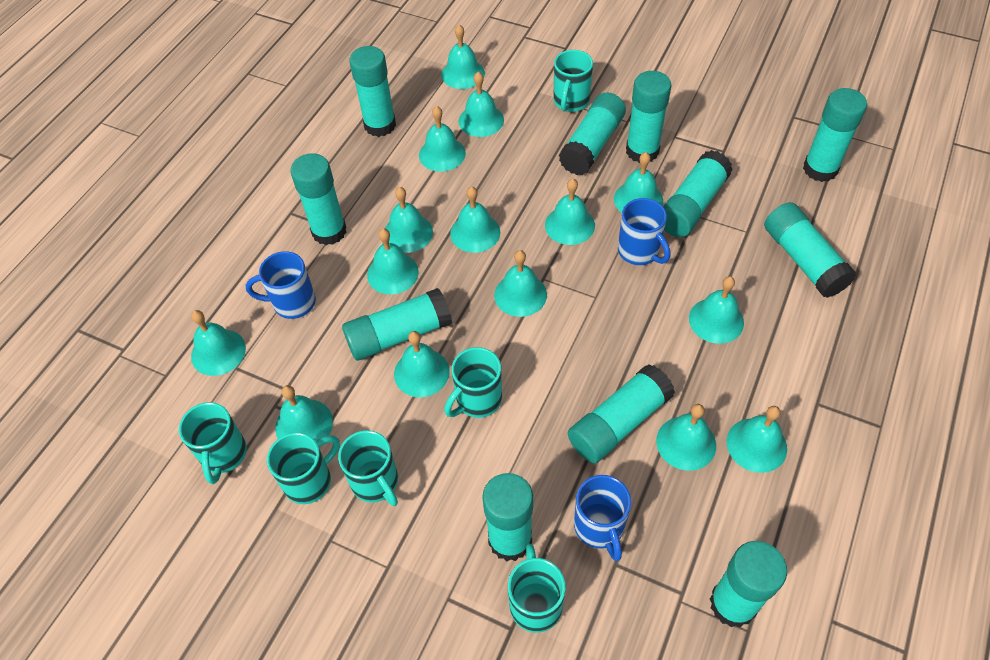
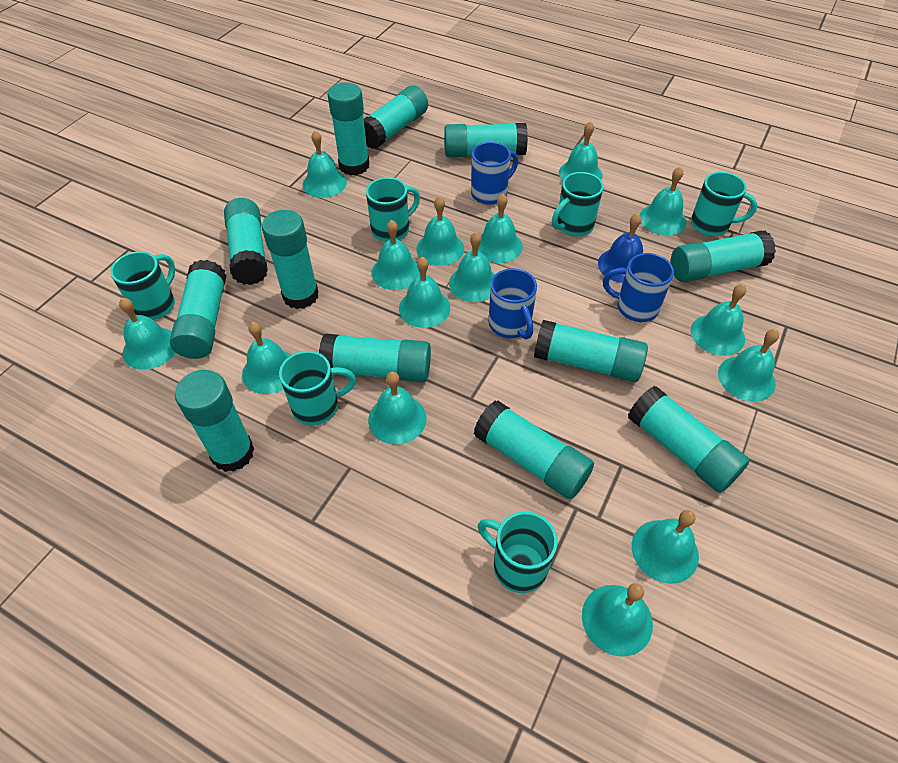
blue bell: none = 0 -> [598,213,643,283] = 1
turquoise glue stick: [290,153,347,245] [342,288,452,360] [349,46,396,137] [482,473,533,561] [559,92,626,175] [568,364,675,463] [626,71,671,163] [663,150,733,237] [710,541,787,628] [764,202,856,298] [803,88,867,182] = 11 -> [170,260,227,359] [175,370,254,472] [224,198,268,285] [262,210,319,309] [319,334,431,382] [327,83,369,176] [364,85,428,149] [444,123,528,157] [474,401,594,499] [534,320,648,382] [628,386,750,493] [671,230,776,282] = 12

